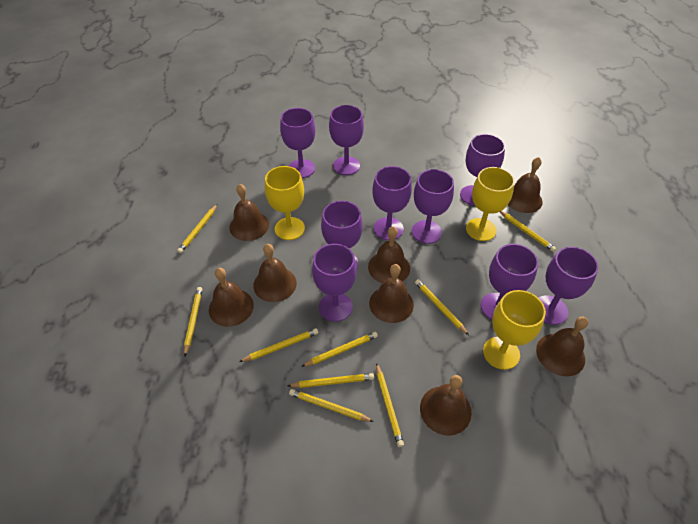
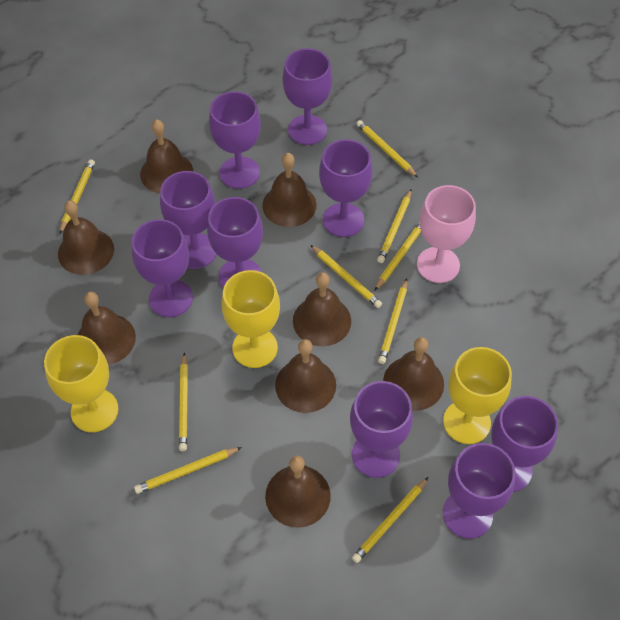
pink goblet: none = 0 -> [417,185,476,283] = 1

